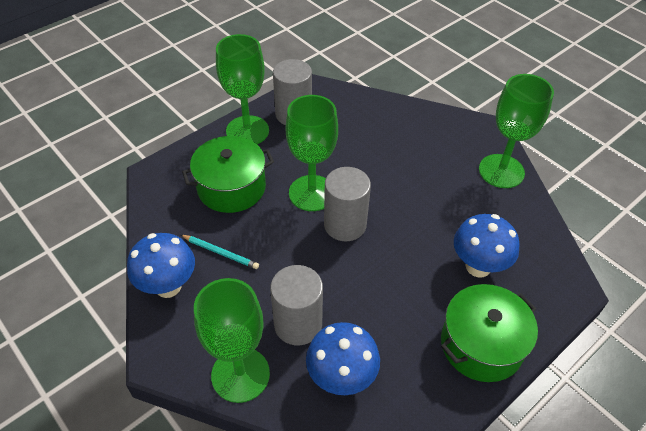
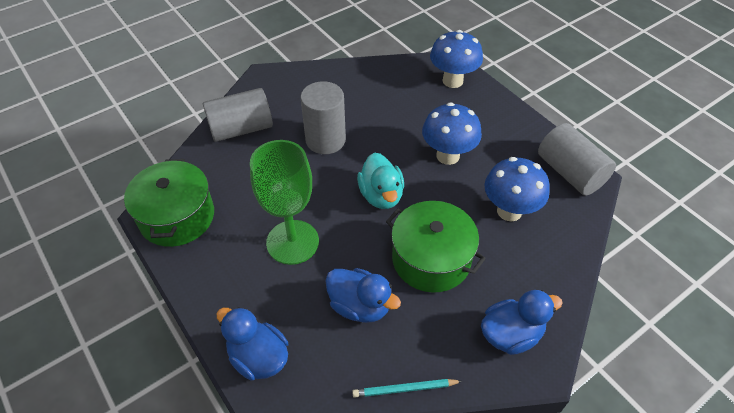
blue duck: none = 0 -> [217,307,288,381] [326,268,401,323] [481,290,563,355] = 3
green goblet: [194,278,270,403] [216,34,269,144] [286,95,338,211] [479,74,554,188] = 4 -> [250,140,319,265] = 1
turquoise duck: none = 0 -> [357,152,404,209] = 1

